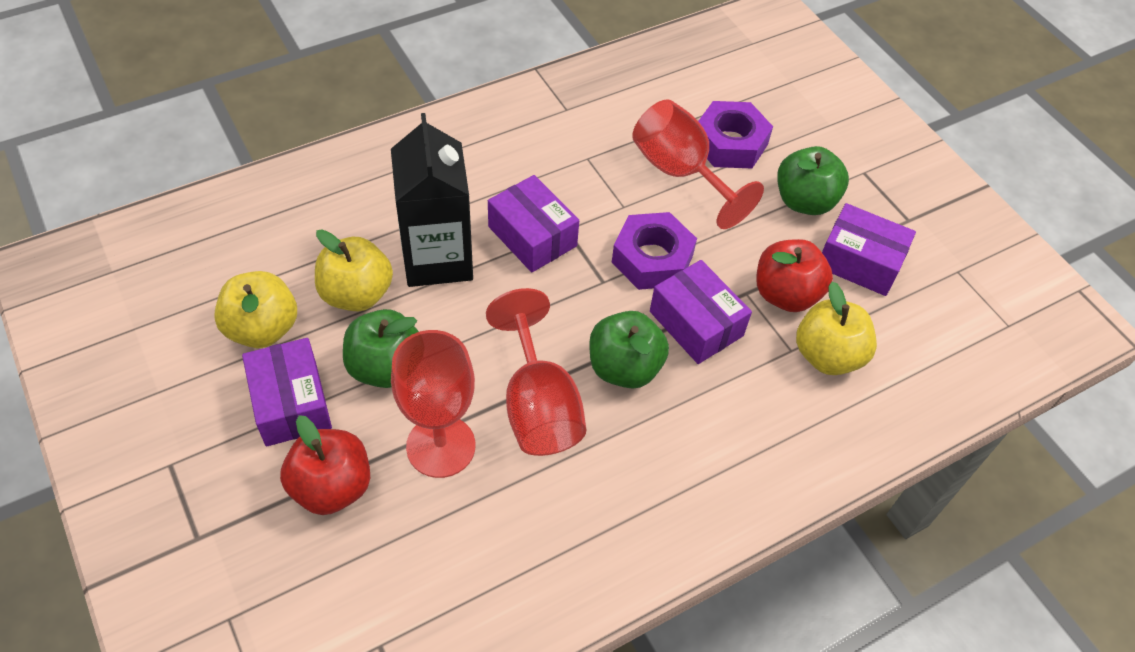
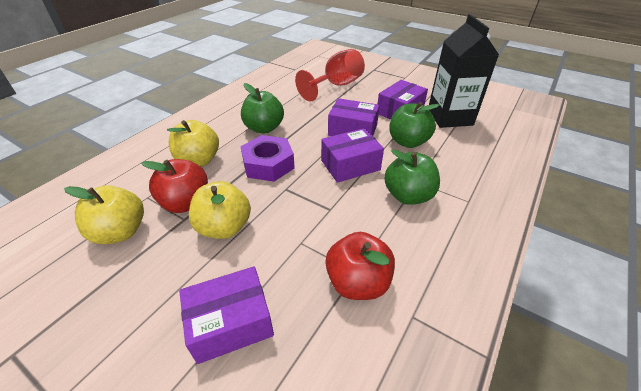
purple nut: [612,212,697,290] [698,101,773,168] = 2 -> [240,135,295,182] = 1
red goblet: [391,330,475,478] [486,288,586,456] [632,99,764,229] = 3 -> [295,49,365,102] = 1

